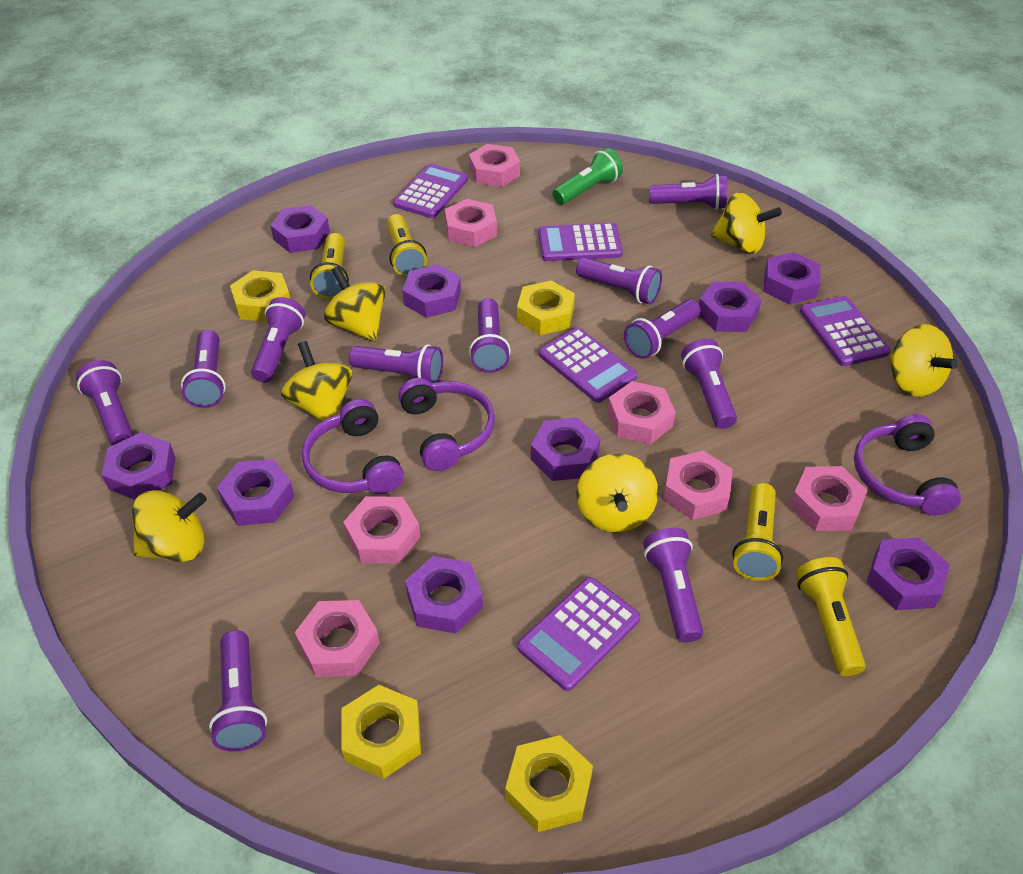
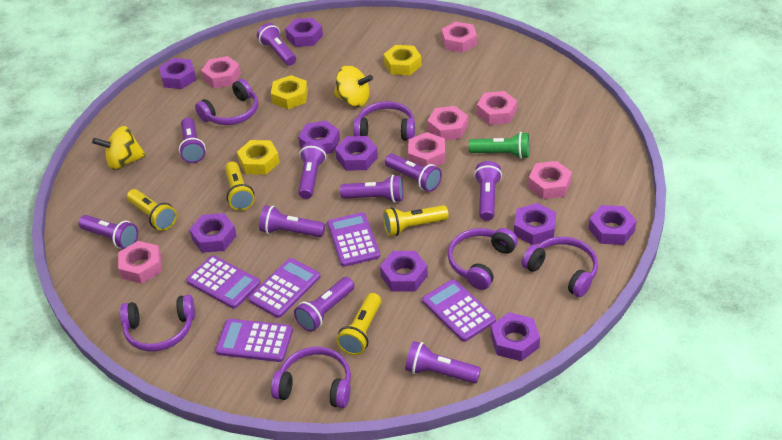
purple flashlight: [76,360,134,445] [181,330,226,408] [209,630,267,752] [251,297,305,383] [349,344,443,383] [469,298,511,373] [576,257,662,304] [624,299,701,359] [643,528,703,643] [649,174,727,210] [681,338,737,429] = 11 -> [78,215,138,249] [179,118,206,163] [257,23,296,66] [259,205,325,237] [294,277,354,332] [298,142,326,199] [340,175,403,203] [385,154,442,192] [405,341,481,384] [474,161,502,221] = 10
purple headphones: [302,399,404,494] [398,378,495,471] [854,414,961,515] = 3 -> [120,295,195,352] [195,79,258,125] [271,347,351,408] [353,101,415,141] [448,228,518,290] [521,237,598,297] = 6
yellow nut: [230,270,290,322] [341,685,421,779] [505,735,593,832] [517,281,575,335] = 4 -> [237,140,280,175] [271,75,308,109] [384,45,422,75] = 3
yellow spinning top: [132,490,207,562] [281,341,352,421] [324,266,386,342] [576,454,658,533] [711,192,782,254] [889,324,959,397] = 6 -> [92,126,146,170] [334,65,373,107] = 2

